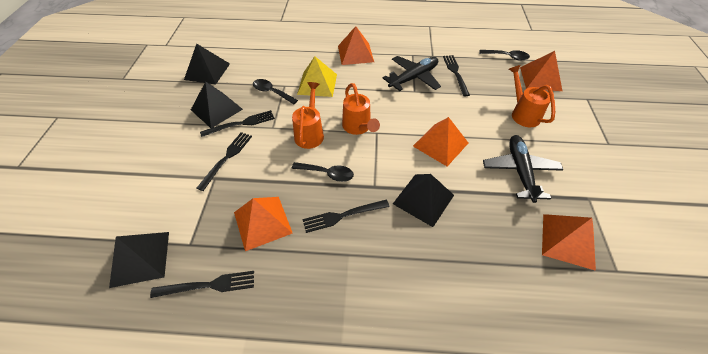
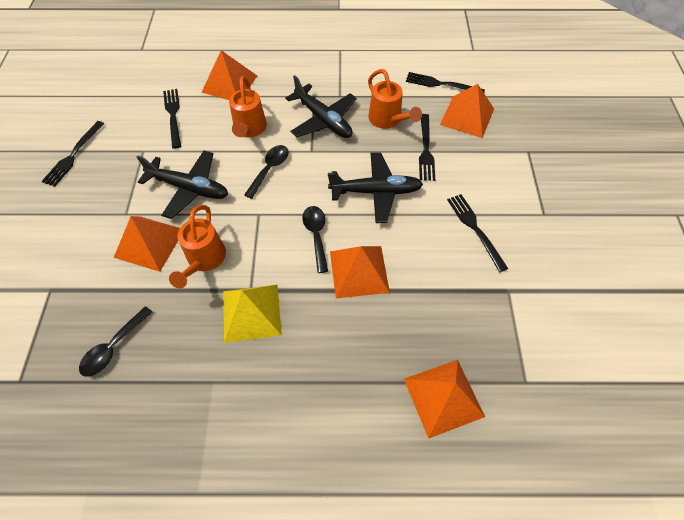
black plane: [383,56,441,91] [483,135,563,203] = 2 -> [137,150,228,219] [285,75,357,138] [328,152,423,223] = 3
black pyramid: [109,232,169,288] [184,44,230,85] [191,81,243,128] [393,174,454,227] = 4 -> none = 0

